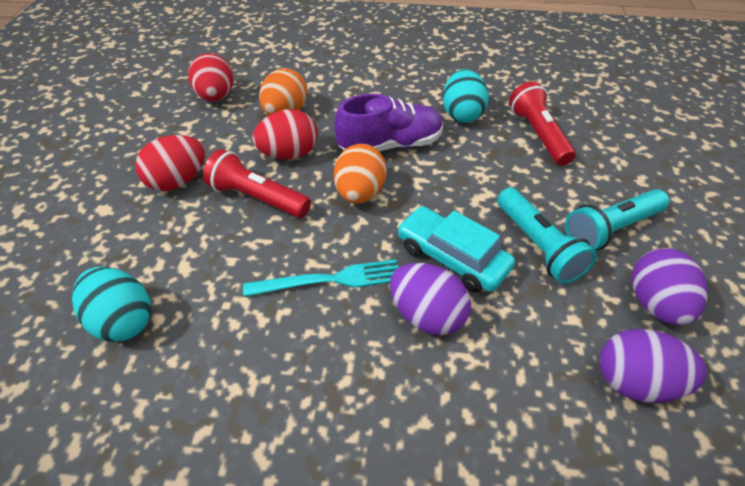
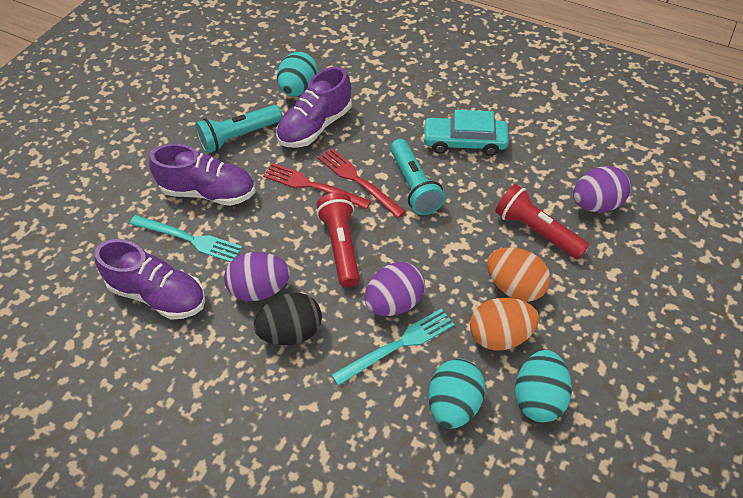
black egg: none = 0 -> [254,293,322,345] = 1
purple shoe: [334,94,443,152] = 1 -> [95,239,205,320] [149,144,255,206] [276,67,352,148] = 3
red egg: [135,135,205,191] [188,53,233,101] [252,109,318,159] = 3 -> none = 0
red fork: none = 0 -> [263,163,371,209] [318,148,406,218] = 2
turquoise egg: [72,267,151,342] [443,69,489,123] = 2 -> [277,52,318,97] [428,359,485,429] [515,350,572,422] = 3
turquoise fork: [243,259,398,297] = 1 -> [130,215,242,262] [331,308,454,386] = 2

